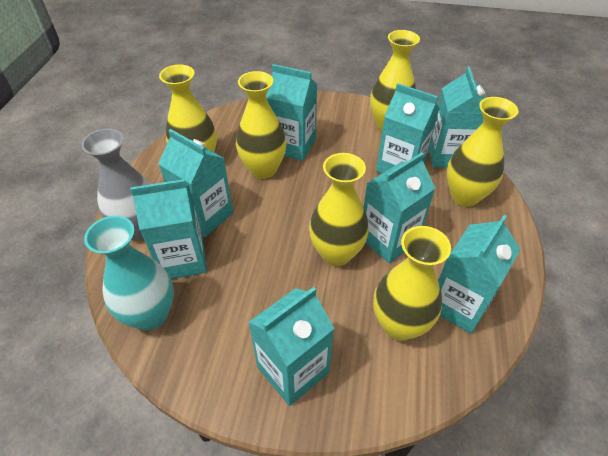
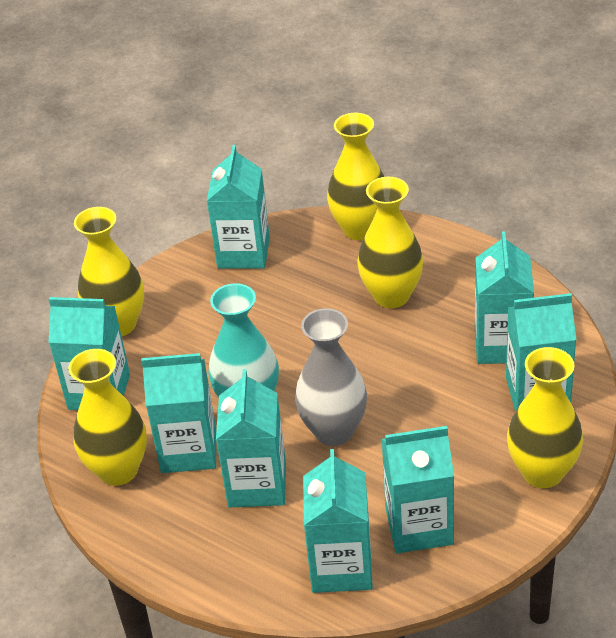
yellow vase: [159,65,217,152] [236,71,287,179] [309,153,369,266] [370,30,420,131] [373,226,451,341] [447,97,518,207] = 6 -> [69,349,147,486] [74,207,144,336] [327,113,385,240] [357,177,424,308] [507,347,583,488] = 5

